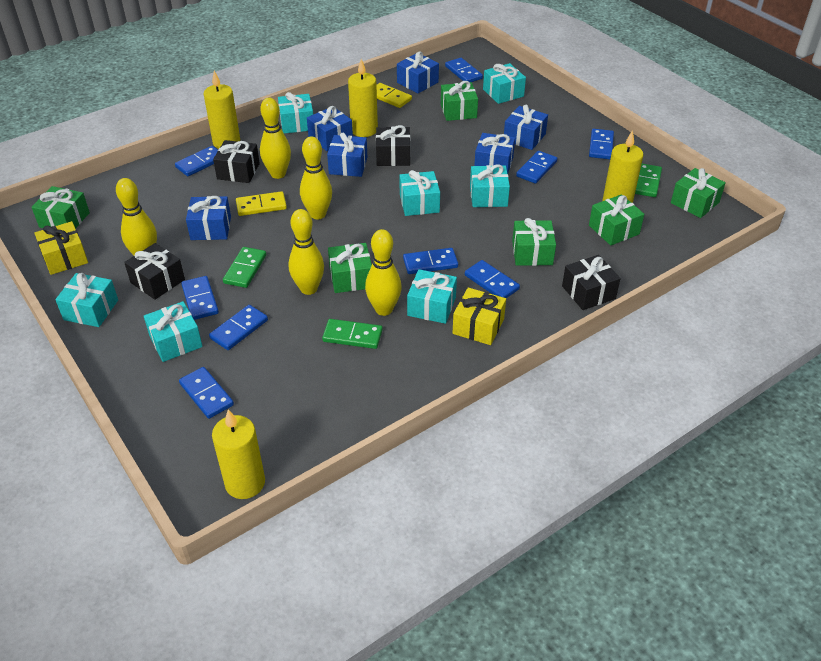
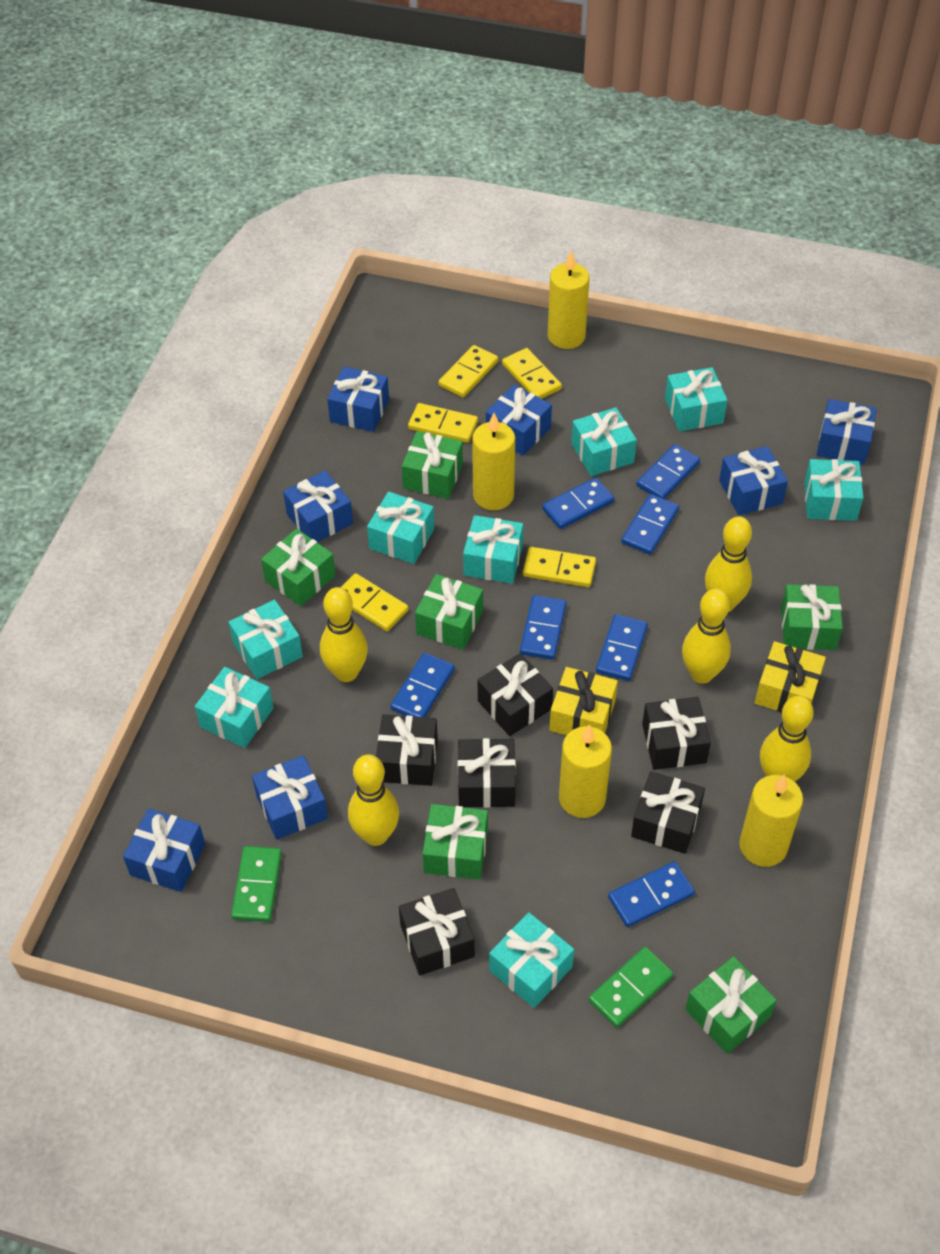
black gift: [124,243,185,300] [213,140,260,183] [376,125,410,166] [562,255,620,310] = 4 -> [376,715,438,786] [399,888,475,976] [458,738,516,808] [478,653,553,736] [631,771,705,854] [642,697,711,770] = 6
blue domino: [175,146,218,176] [179,367,234,419] [181,276,219,320] [209,305,268,350] [403,248,458,274] [445,58,483,82] [465,260,520,298] [516,151,557,184] [589,129,614,159] = 9 -> [390,653,455,717] [520,595,567,660] [542,477,614,529] [596,614,648,681] [608,861,695,927] [621,494,679,555] [636,444,700,499] = 7
blue gift: [186,196,231,240] [307,106,353,151] [327,133,367,177] [397,51,439,93] [474,133,515,174] [504,105,548,150] = 6 -> [123,808,205,892] [252,755,328,840] [283,471,353,542] [327,367,389,432] [486,384,552,456] [719,446,788,515] [817,399,877,465] = 7
green domino: [223,247,266,288] [322,319,383,349] [635,164,662,197] = 3 -> [231,846,282,922] [589,947,673,1028] = 2
turquoise gift: [55,273,118,327] [144,301,203,362] [278,92,313,134] [399,170,440,216] [407,269,457,324] [470,164,510,207] [483,63,526,104] = 7 -> [195,667,274,748] [229,600,303,679] [367,492,434,564] [463,515,523,584] [489,912,574,1008] [571,407,637,476] [665,367,728,431] [804,459,863,521] = 8
yellow domino: [236,191,287,216] [376,83,412,108] = 2 -> [340,573,409,631] [408,403,478,443] [439,345,498,397] [502,348,562,399] [523,547,596,587] = 5

